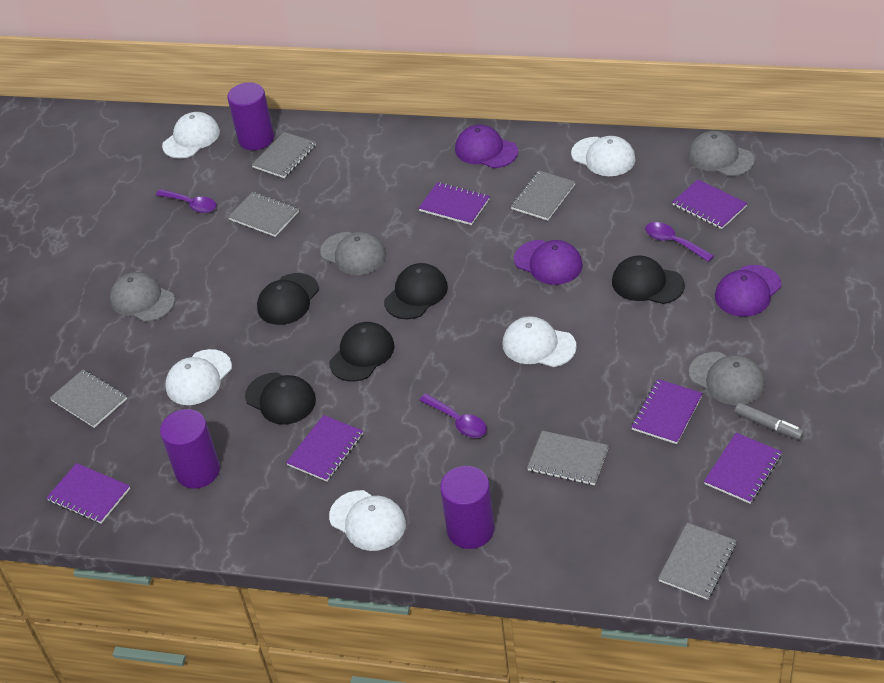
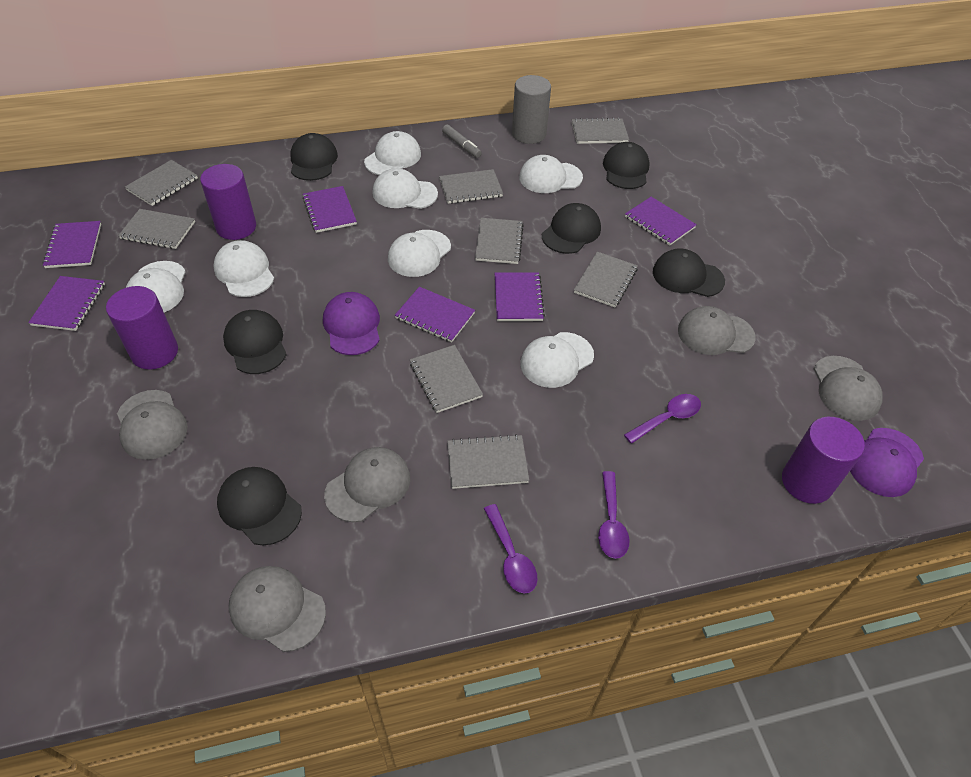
black cap: [245,372,316,425] [257,273,319,325] [329,322,394,382] [384,263,448,319] [612,255,685,304] = 5 -> [217,467,302,545] [223,310,287,374] [290,133,338,181] [542,203,601,254] [603,142,650,189] [653,248,725,297] = 6
grey cap: [110,272,175,322] [320,232,386,275] [688,131,755,177] [689,352,765,405] = 4 -> [117,390,188,460] [229,566,326,652] [324,447,410,522] [678,306,756,355] [814,356,883,421] = 5
grey cylinder: none = 0 -> [512,75,551,144] = 1
grey notebook: [50,369,127,428] [228,192,299,237] [251,132,316,178] [511,170,575,221] [527,431,609,485] [658,522,737,600] = 6 -> [118,209,195,249] [125,160,198,206] [410,345,483,413] [439,169,503,204] [447,434,529,489] [475,218,524,264] [572,118,629,144] [574,252,638,307] = 8
purple cap: [455,125,518,168] [514,240,583,285] [715,265,781,316] = 3 -> [323,292,380,355] [850,428,924,497] = 2
white cap: [162,112,220,159] [165,349,232,405] [329,490,406,551] [503,316,577,367] [571,136,636,176] = 5 -> [126,261,186,312] [213,240,274,297] [364,131,421,175] [372,168,438,209] [388,230,451,277] [519,155,583,193] [520,332,594,388] = 7

